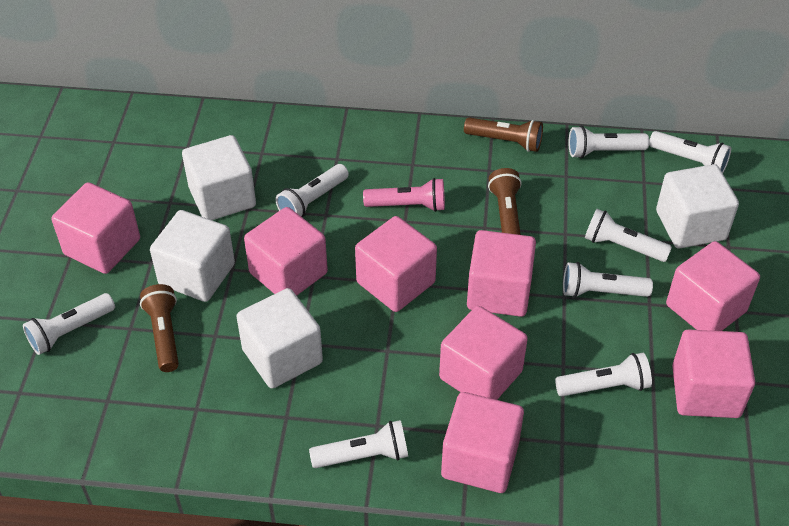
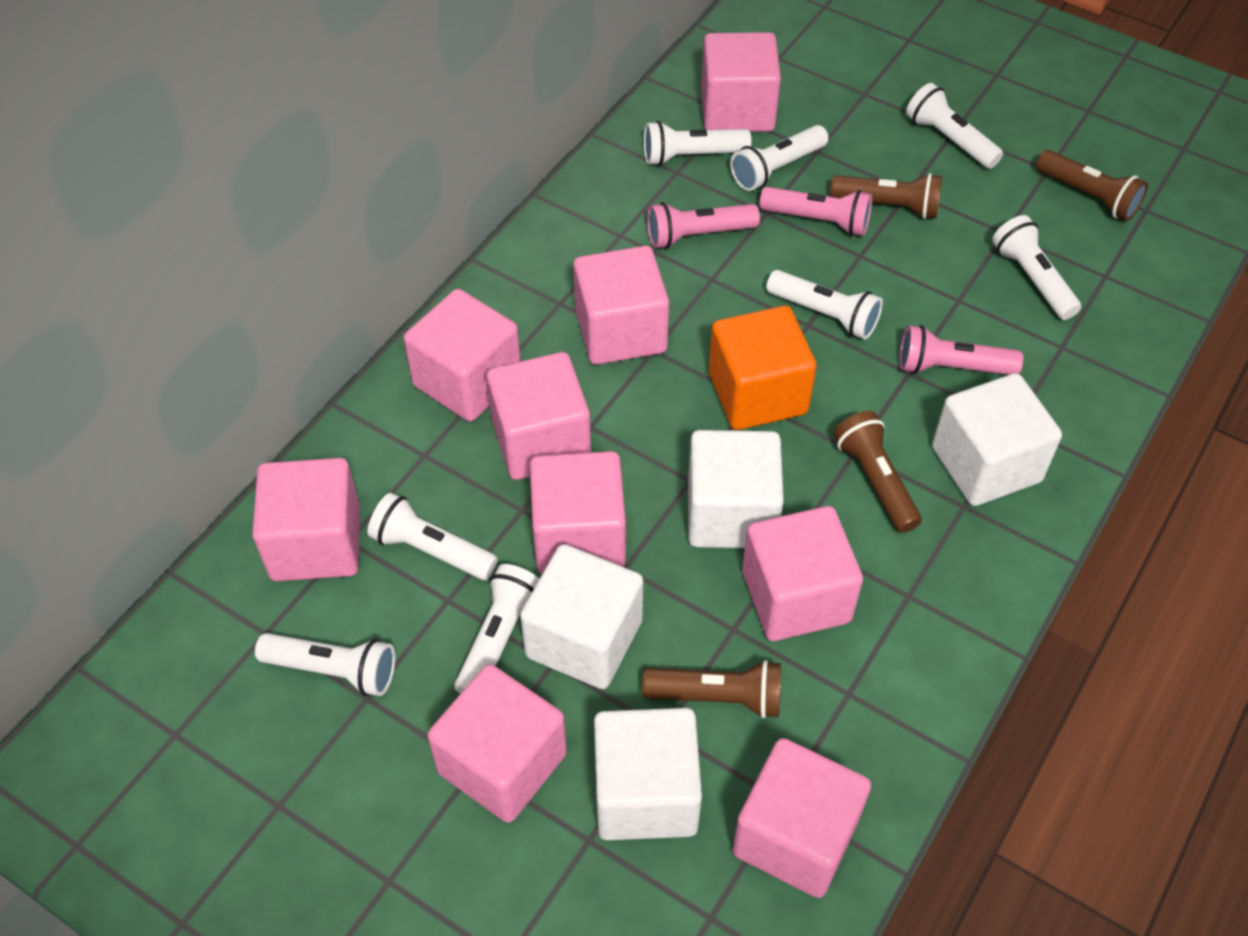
brown flashlight: [140,284,179,372] [464,117,543,152] [488,168,522,235] = 3 -> [642,660,781,718] [830,173,942,219] [833,411,922,533] [1036,150,1148,221] = 4
orange cube: none = 0 -> [709,306,817,430] = 1
pink cube: [51,182,140,274] [244,207,328,296] [355,216,437,312] [439,306,528,400] [441,392,524,493] [467,230,536,317] [666,241,760,331] [672,329,755,418] = 8 -> [252,458,360,581] [404,289,521,422] [428,664,567,823] [486,352,591,480] [530,451,626,574] [573,246,669,365] [701,32,781,132] [732,738,871,898] [742,506,863,641] = 9
pink flashlight: [363,178,445,212] = 1 -> [647,202,760,249] [760,187,872,236] [899,325,1024,375] = 3

